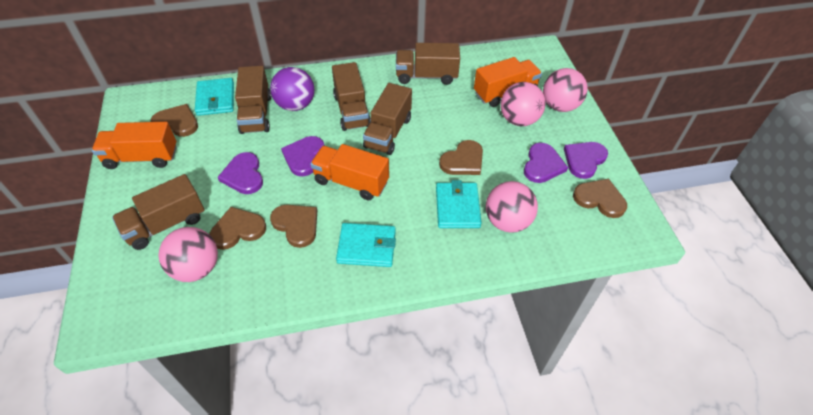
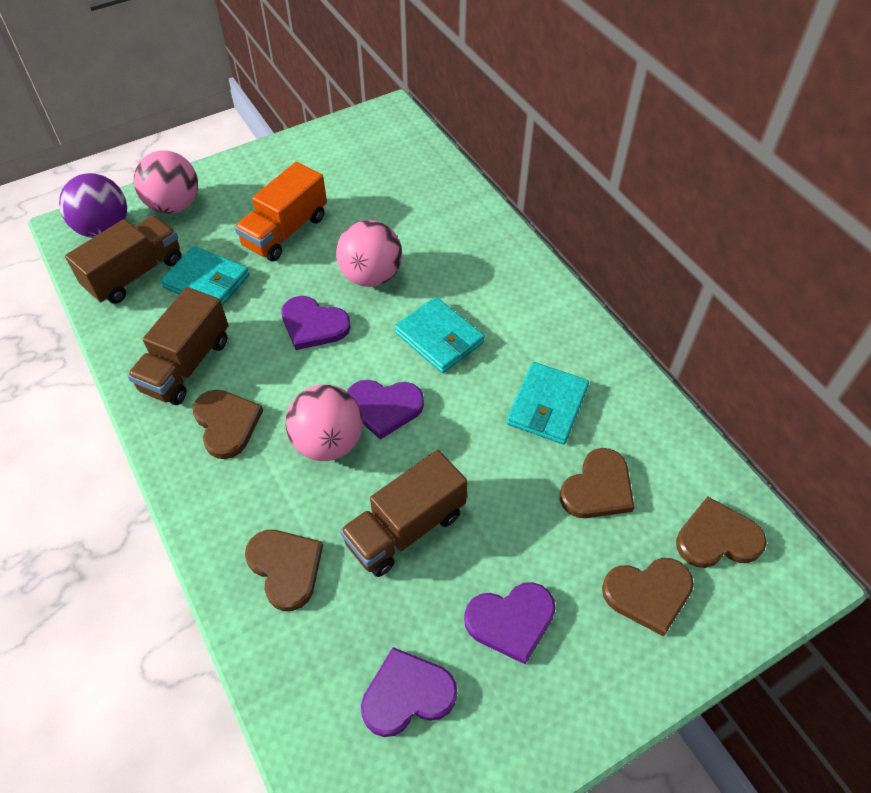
brown truck: [112,174,204,250] [235,66,271,134] [332,62,371,131] [363,83,412,155] [396,43,460,85] = 5 -> [65,215,182,304] [127,287,229,405] [340,450,468,577] = 3
orange truck: [92,122,177,169] [310,144,389,200] [474,57,542,107] = 3 -> [235,162,327,262] = 1
pink ball: [158,227,218,282] [486,181,538,233] [501,82,546,126] [543,68,588,112] = 4 -> [134,150,198,214] [285,385,363,461] [336,220,402,287] = 3

